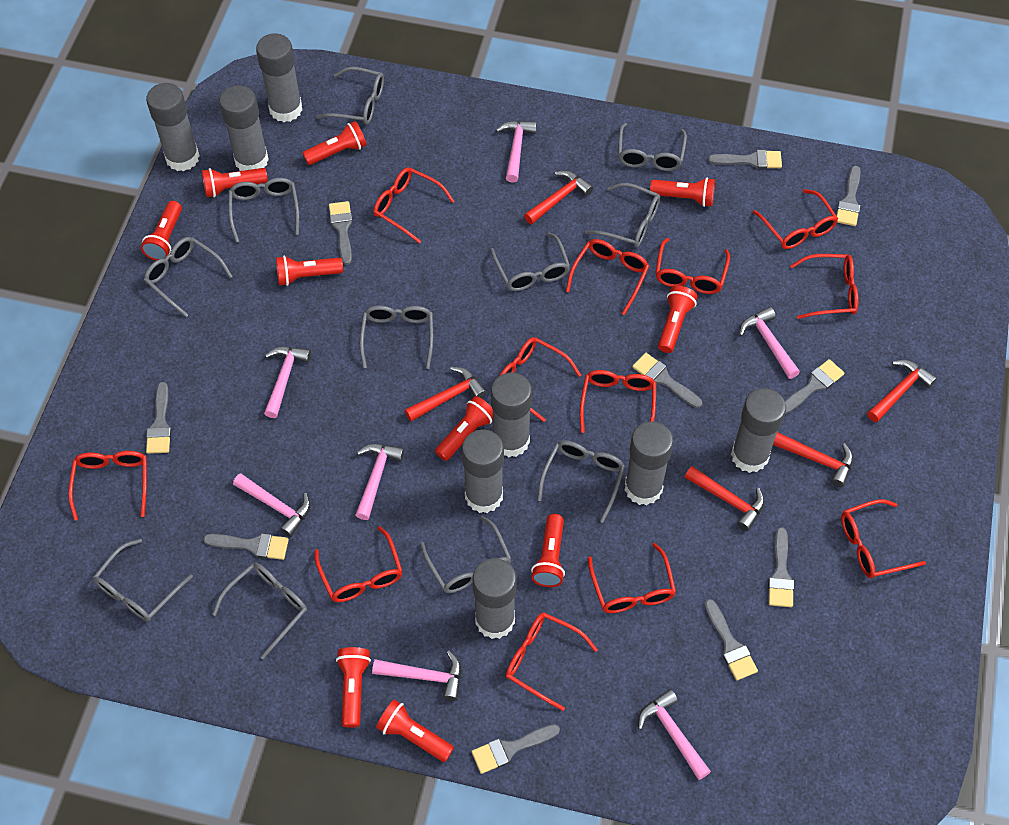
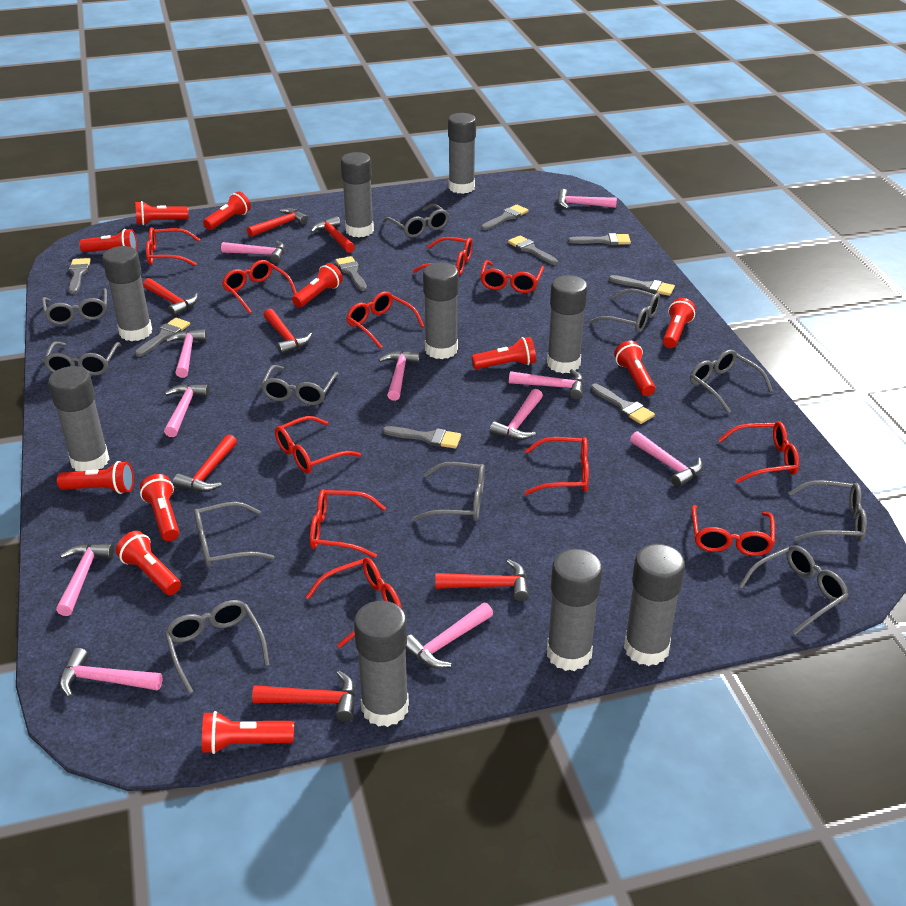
grey brush: [146,382,171,454] [203,533,289,560] [329,201,353,265] [472,724,560,774] [632,353,702,408] [704,599,758,681] [708,150,782,169] [768,527,794,607] [785,359,845,414] [837,166,860,226] = 10 -> [69,258,91,294] [135,318,190,357] [335,256,367,291] [383,426,461,449] [481,205,528,230] [508,235,558,265] [568,233,631,245] [591,384,655,424] [609,275,675,296] = 9
grey glue stick: [146,83,200,171] [219,85,269,171] [256,33,302,122] [462,429,504,513] [472,558,517,639] [491,373,532,457] [625,421,673,505] [731,388,786,473] = 8 -> [48,366,109,471] [102,246,152,341] [341,152,374,237] [354,601,409,727] [423,262,459,359] [448,113,476,194] [547,275,588,373] [547,549,602,671] [624,544,685,666] = 9
pink hammer: [233,473,311,537] [264,347,311,418] [356,444,404,520] [372,651,461,701] [496,121,537,183] [638,689,711,780] [739,307,800,379] = 7 -> [56,543,114,616] [59,648,162,698] [164,384,209,437] [166,329,207,378] [221,241,285,263] [378,351,420,401] [406,603,493,669] [490,389,543,440] [509,369,584,400] [558,189,617,209] [630,431,703,488] = 11
red flashlight: [141,201,182,260] [202,168,268,198] [276,256,343,286] [303,121,367,165] [336,647,371,728] [376,700,454,762] [435,396,493,461] [531,514,565,587] [650,177,715,207] [658,286,698,353] = 10 -> [57,461,134,494] [79,229,137,252] [116,531,181,595] [135,201,189,225] [140,474,179,541] [202,711,294,754] [203,191,251,230] [292,263,343,307] [472,337,536,369] [614,341,655,396] [663,298,696,348] = 11
red glasses: [68,451,147,521] [315,526,403,602] [373,167,455,244] [499,337,581,422] [506,613,598,711] [566,239,649,315] [580,370,656,433] [588,543,676,613] [656,238,730,294] [753,189,838,249] [790,254,859,319] [841,499,926,578] = 12 -> [146,227,200,266] [222,260,297,314] [275,416,361,473] [306,557,402,648] [310,489,386,558] [346,291,424,349] [413,237,473,275] [480,260,544,293] [524,437,589,495] [692,505,775,556] [718,421,799,483] = 11
red hammer: [405,367,487,421] [524,170,593,224] [685,466,765,531] [773,432,853,487] [867,360,937,422] = 5 -> [143,278,198,316] [173,434,237,492] [247,208,308,237] [252,671,356,722] [264,309,312,354] [310,216,355,253] [436,559,529,601] = 7

